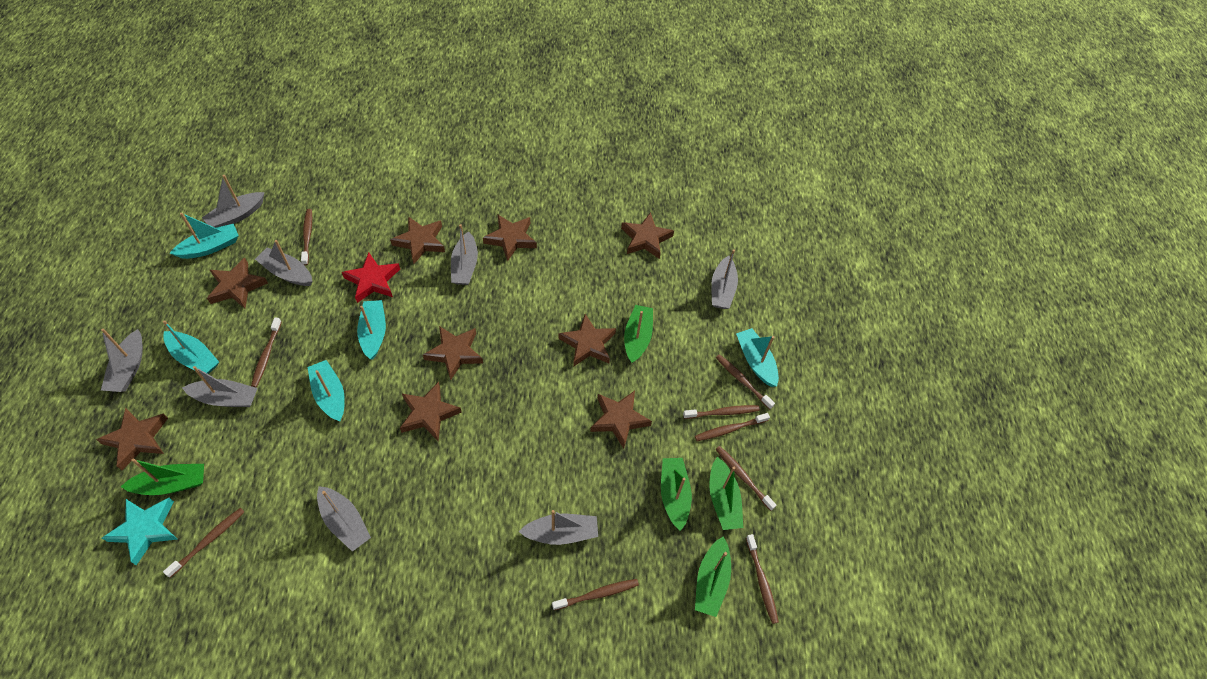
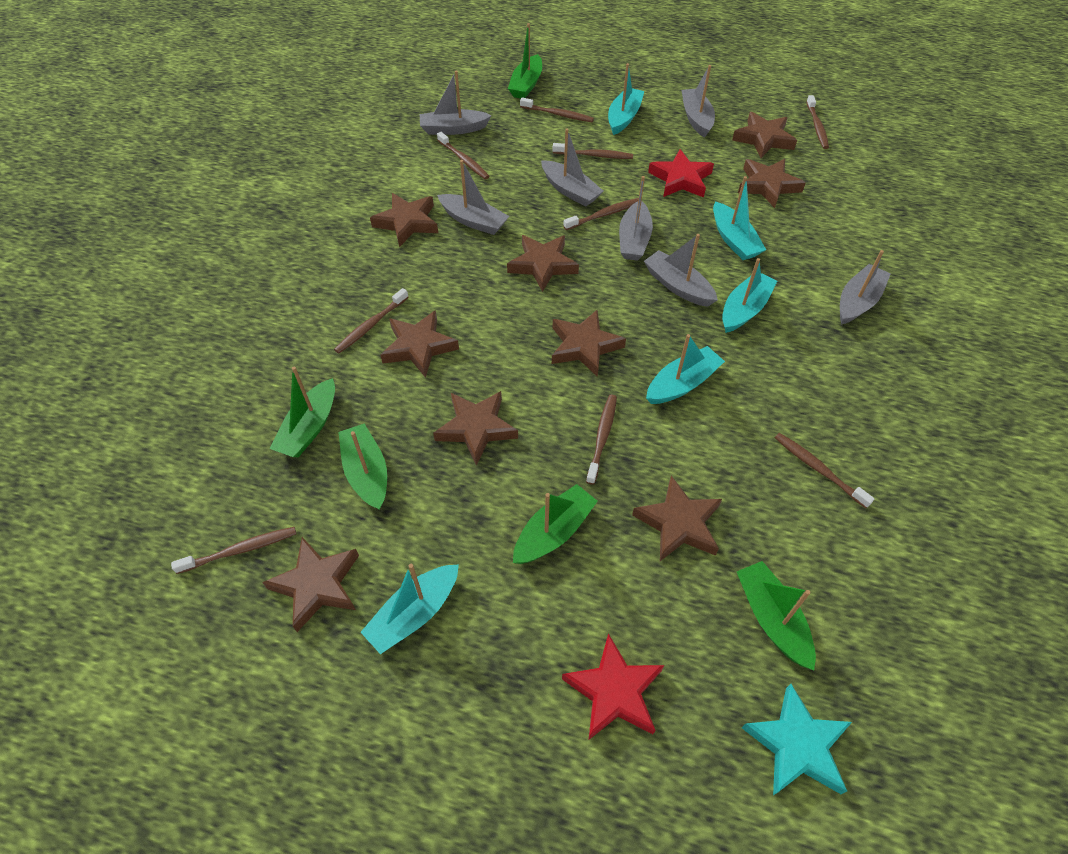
grey boat: [101,329,143,392] [182,366,258,407] [202,175,265,228] [255,240,313,286] [317,486,371,552] [451,224,478,285] [519,510,598,545] [711,249,738,309] = 8 -> [420,70,492,135] [437,160,509,235] [541,128,603,206] [619,176,653,261] [644,234,718,307] [682,65,715,138] [840,250,891,325] = 7
red star: [342,252,400,303] = 1 -> [562,633,664,739] [648,149,714,197] = 2

